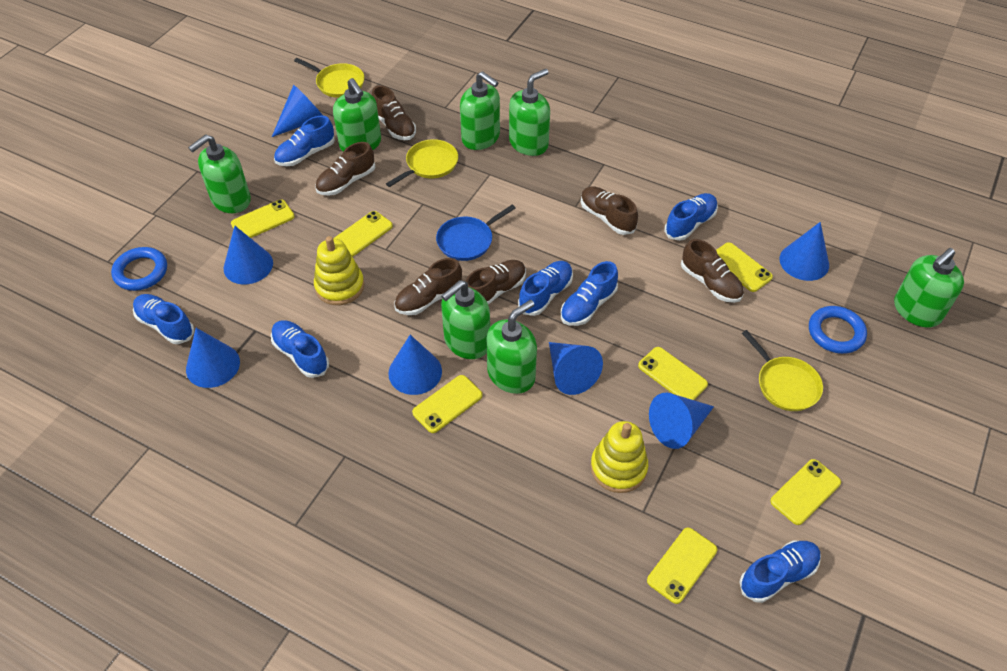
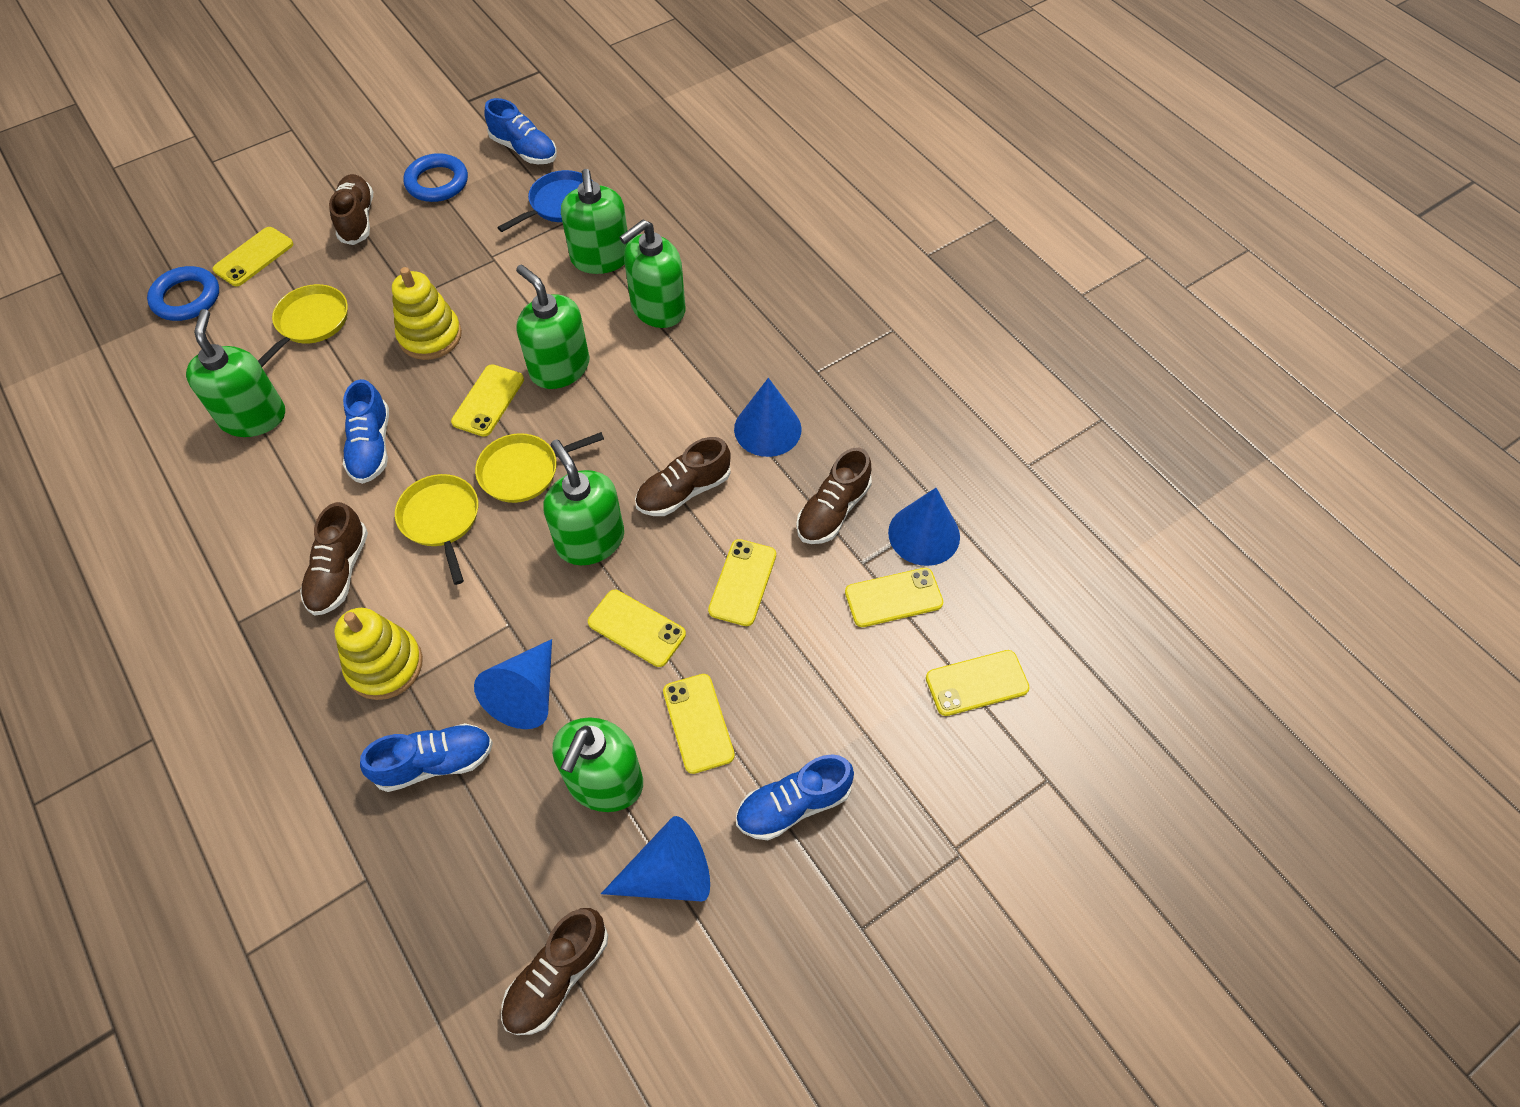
blue cone: [186,328,240,388] [224,226,273,284] [272,85,323,137] [388,335,442,395] [549,342,603,395] [649,393,714,449] [779,222,829,281] = 7 -> [474,639,552,729] [601,816,710,902] [734,378,802,457] [888,488,960,566] = 4
blue shoe: [133,294,194,344] [271,320,329,378] [274,116,335,166] [518,261,573,316] [560,261,618,326] [664,193,718,241] [739,540,821,603] = 7 -> [343,379,389,484] [360,723,493,792] [484,98,557,164] [736,754,854,840] = 4
brown shoe: [315,142,375,196] [372,85,416,140] [394,258,462,315] [466,260,526,305] [581,186,638,235] [681,239,743,303] = 6 -> [300,502,368,616] [329,174,373,245] [501,908,608,1035] [635,437,731,516] [796,448,872,544] = 5
green soap dispenser: [188,134,251,213] [333,78,381,152] [441,280,490,359] [460,71,500,150] [486,300,537,394] [509,69,550,156] [894,248,964,328] = 7 -> [186,309,285,437] [516,265,589,389] [543,440,624,565] [552,717,643,812] [561,169,629,274] [619,220,685,328] = 6

